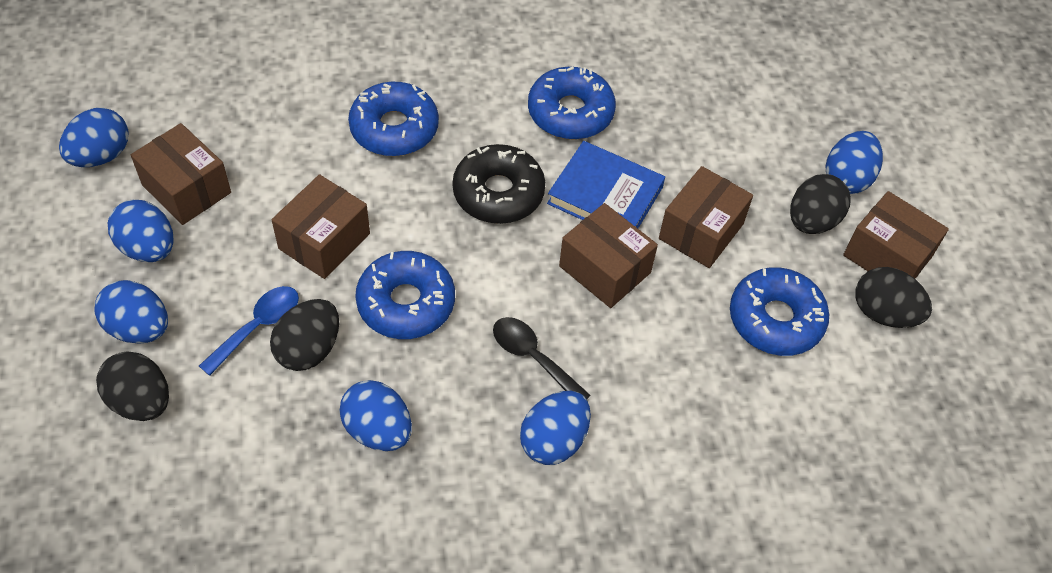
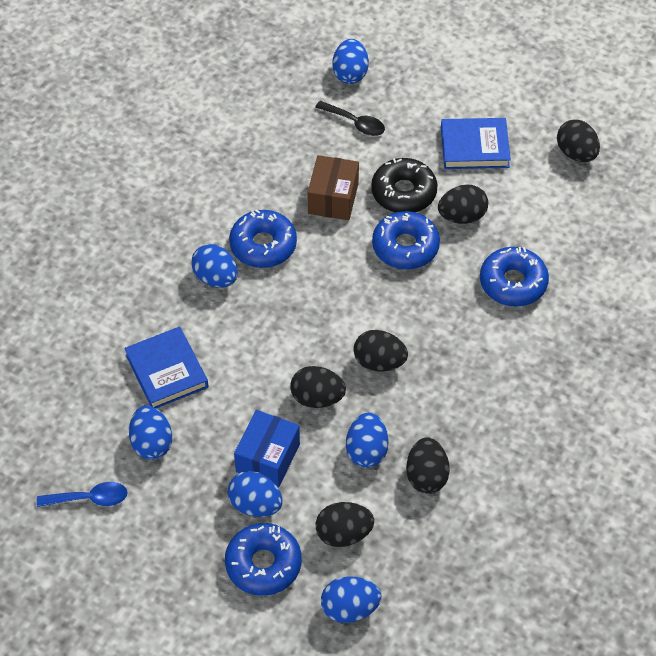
black egg: [96,351,169,421] [270,299,339,371] [790,174,851,234] [855,267,932,328] = 4 -> [290,366,346,408] [316,502,374,547] [354,330,408,371] [406,437,450,494] [438,184,488,224] [557,119,600,162] = 6
blue book: [547,141,665,228] = 1 -> [124,327,209,408] [441,118,511,169] = 2
blue box: none = 0 -> [234,410,300,488] = 1
brown box: [131,123,231,225] [272,174,370,279] [559,203,658,308] [659,166,753,268] [843,191,949,278] = 5 -> [308,155,359,220] = 1

